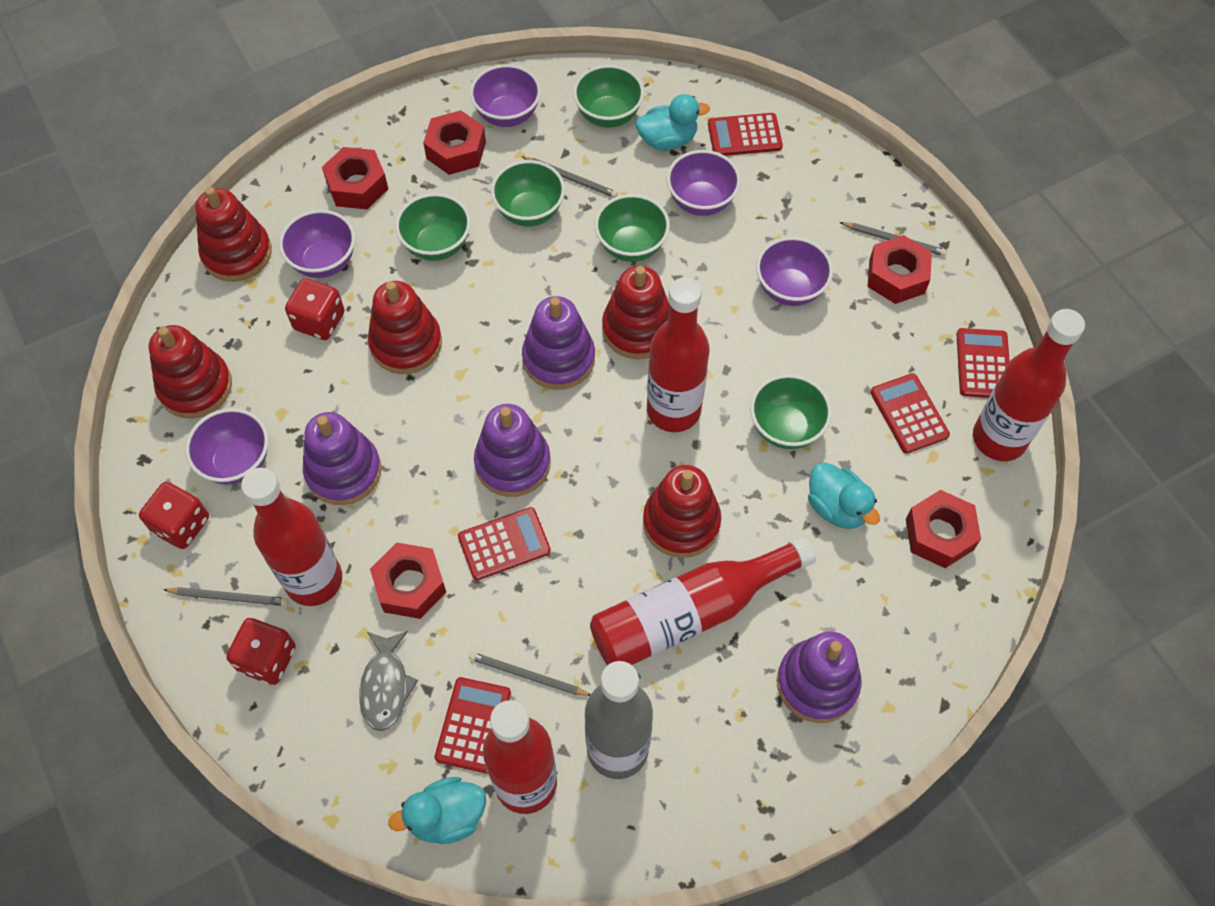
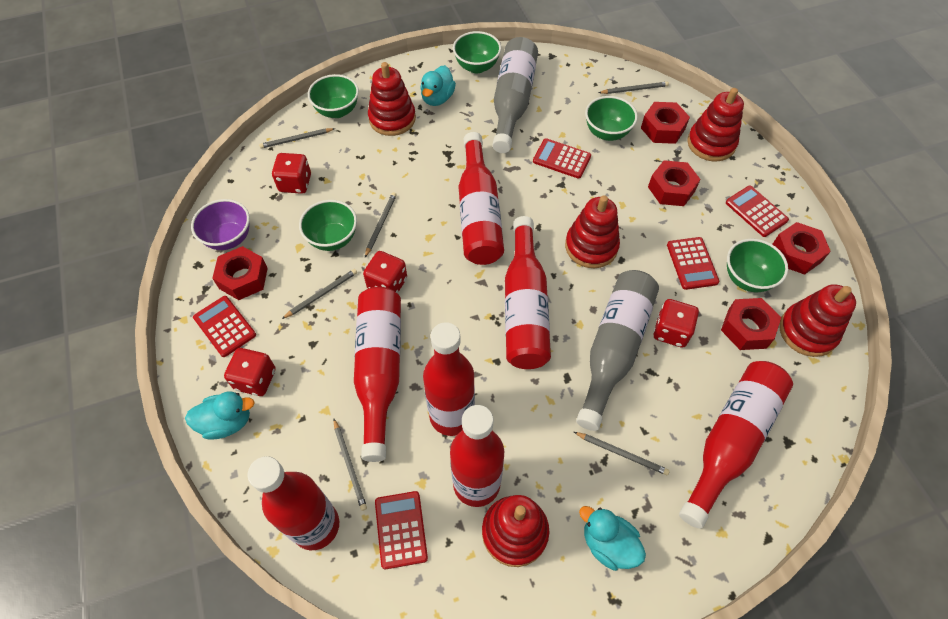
grey bottle: [585,661,653,779] = 1 -> [492,37,538,153] [576,270,659,431] = 2
grey fish: [359,631,418,731] = 1 -> none = 0
grey pencil: [164,587,288,606] [469,652,591,696] [522,157,618,198] [839,222,947,256] = 4 -> [259,128,335,149] [282,269,357,319] [334,419,367,511] [365,192,397,257] [574,432,670,475] [598,82,669,94] = 6
purple bowl: [185,408,268,485] [279,210,355,278] [470,64,541,127] [667,150,741,216] [756,237,833,306] = 5 -> [191,199,250,250] = 1
purple stacking toy: [303,412,382,505] [474,404,551,497] [522,296,595,390] [777,631,862,723] = 4 -> none = 0
red bottle: [241,468,342,606] [483,700,557,814] [590,536,816,665] [647,277,710,432] [973,309,1085,461] = 5 -> [248,456,339,550] [354,287,401,462] [423,322,475,436] [450,405,504,507] [459,132,504,265] [505,216,551,369] [679,361,793,529] = 7
red dice: [139,482,209,549] [226,618,296,685] [285,278,345,340] = 3 -> [224,348,276,396] [272,153,311,194] [363,251,407,294] [654,299,699,348] = 4

